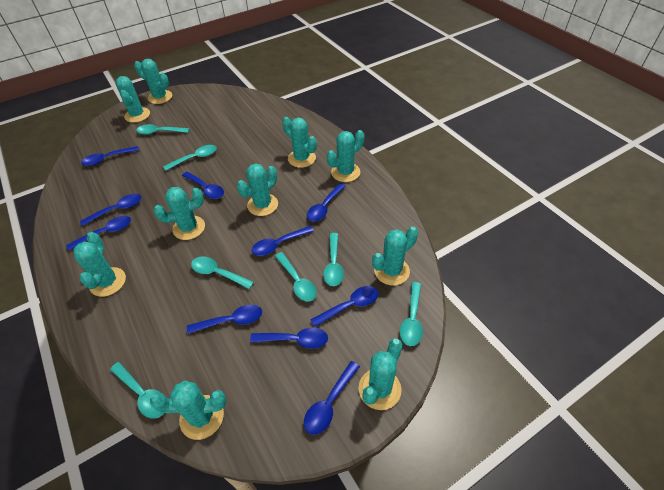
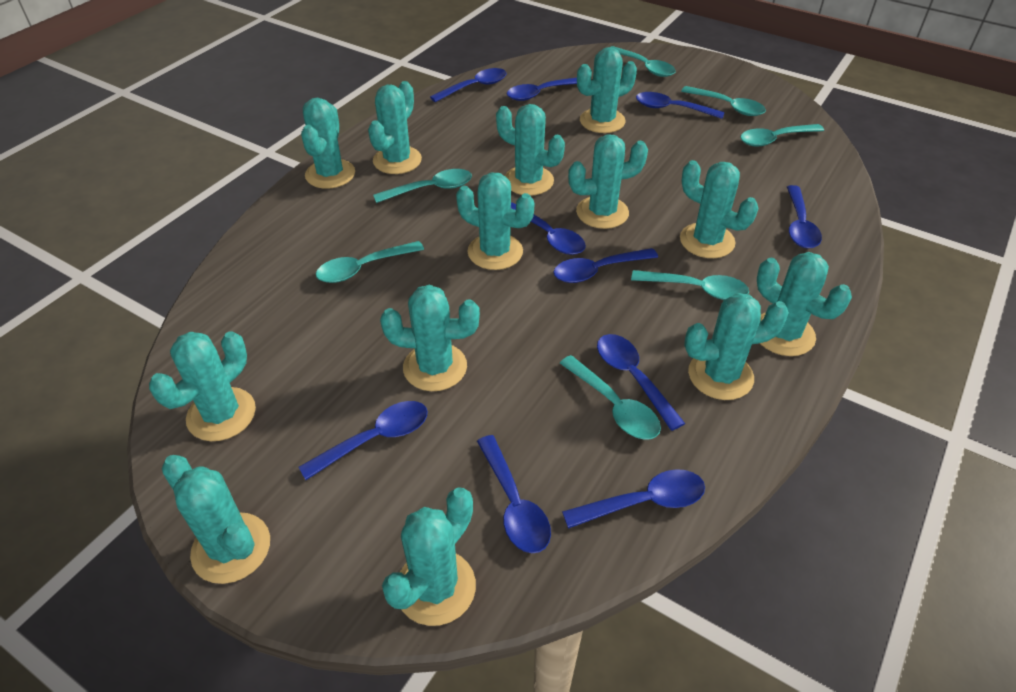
turquoise cactus: [73,232,126,297] [115,76,150,123] [134,59,172,104] [150,380,226,440] [154,187,205,240] [237,163,278,216] [282,117,317,168] [327,130,364,182] [359,338,402,410] [372,227,418,285] = 10 -> [149,331,256,441] [162,455,270,584] [301,98,355,189] [368,81,422,174] [380,285,480,391] [382,488,476,626] [456,173,535,270] [496,104,565,196] [568,134,648,229] [577,47,637,133] [680,160,758,258] [684,293,789,400] [757,252,852,356] = 13

